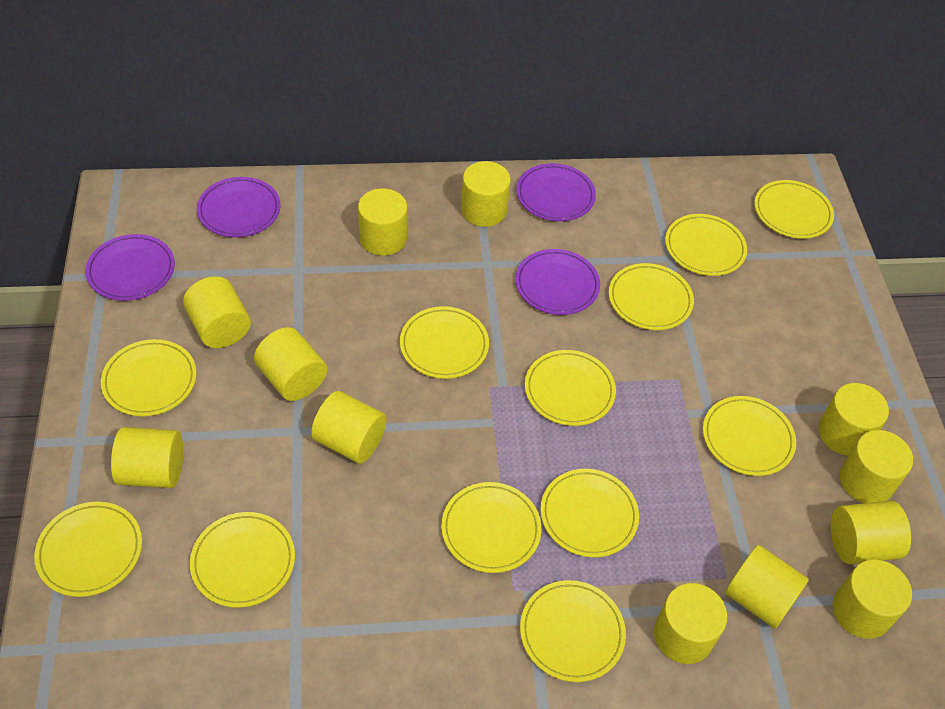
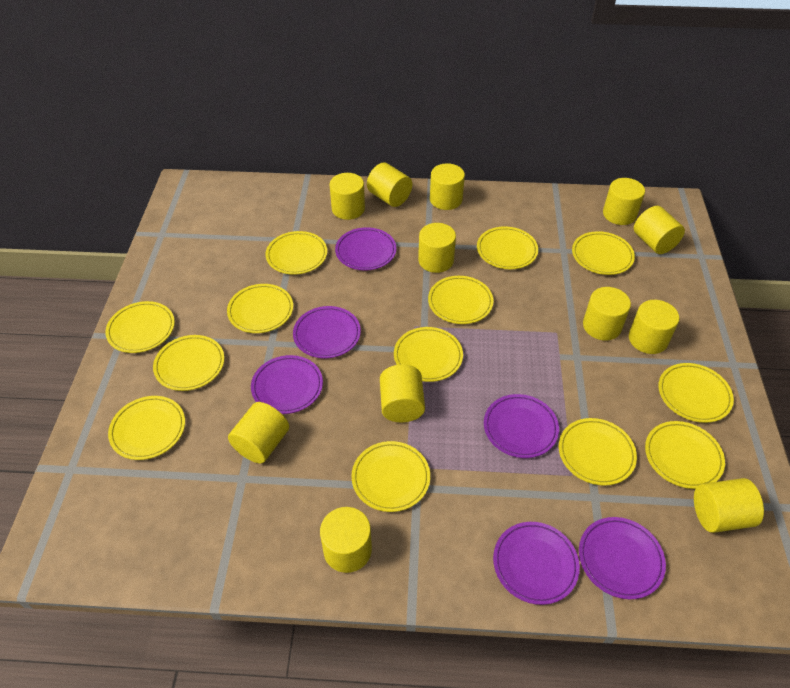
purple plate: [85,234,175,301] [197,177,280,237] [515,249,600,315] [516,163,596,221] = 4 -> [251,355,323,414] [293,306,361,358] [335,227,397,271] [484,394,559,458] [493,522,580,605] [579,517,666,599] = 6
yellow plate: [34,502,142,597] [101,339,197,416] [190,512,295,608] [400,306,489,379] [441,482,542,573] [520,580,626,682] [525,350,616,426] [541,469,639,557] [609,263,694,330] [665,214,747,276] [703,396,796,476] [754,180,834,239] = 12 -> [105,301,175,353] [108,396,185,460] [153,335,224,391] [227,284,293,333] [266,231,327,275] [351,441,430,512] [394,327,463,382] [428,276,493,324] [477,226,538,269] [559,418,637,486] [572,231,635,275] [645,421,725,489] [659,363,734,423] = 13

